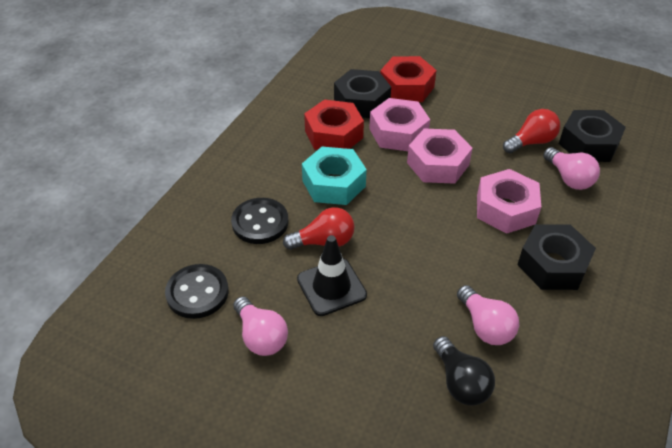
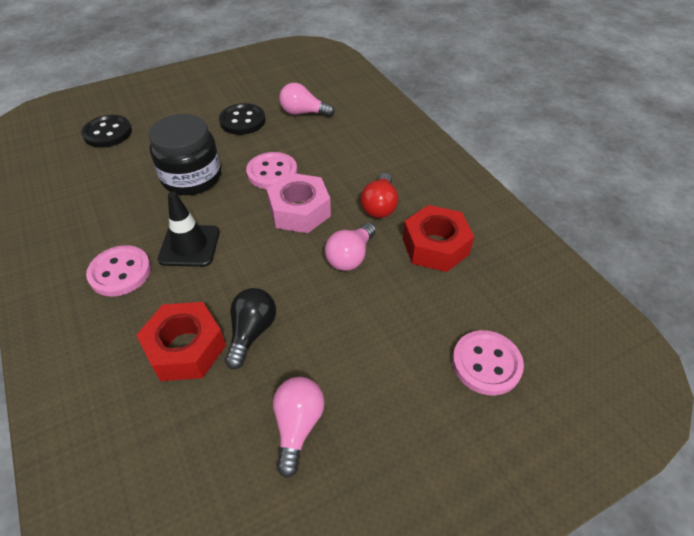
black jar: none = 0 -> [149,114,221,195] = 1
black nut: [334,69,391,118] [517,224,596,290] [559,110,626,162] = 3 -> none = 0
pink button: none = 0 -> [86,245,151,296] [246,152,297,189] [452,330,524,396] = 3
pink nut: [369,98,430,151] [407,128,472,184] [477,169,541,234] = 3 -> [266,173,331,233] = 1
red light bulb: [283,207,355,250] [503,109,560,153] = 2 -> [361,173,398,218] = 1
turquoise nut: [302,147,367,205] = 1 -> none = 0

